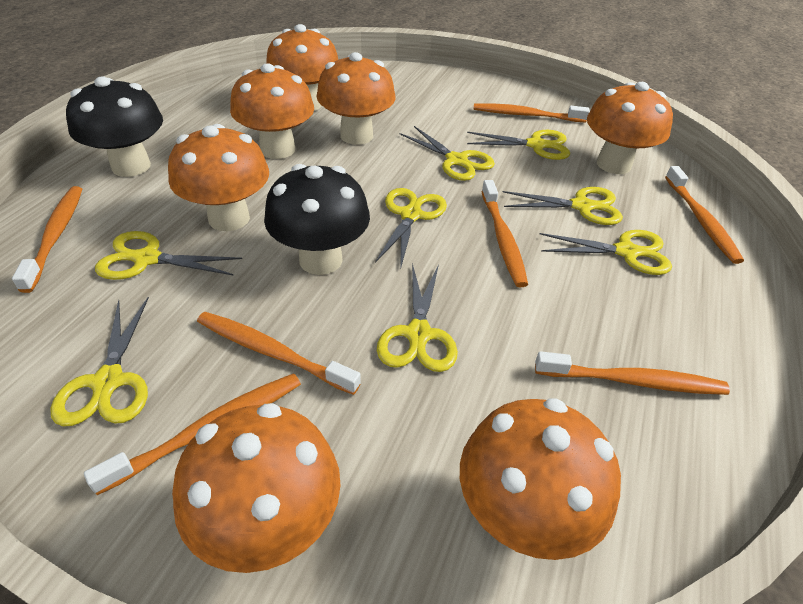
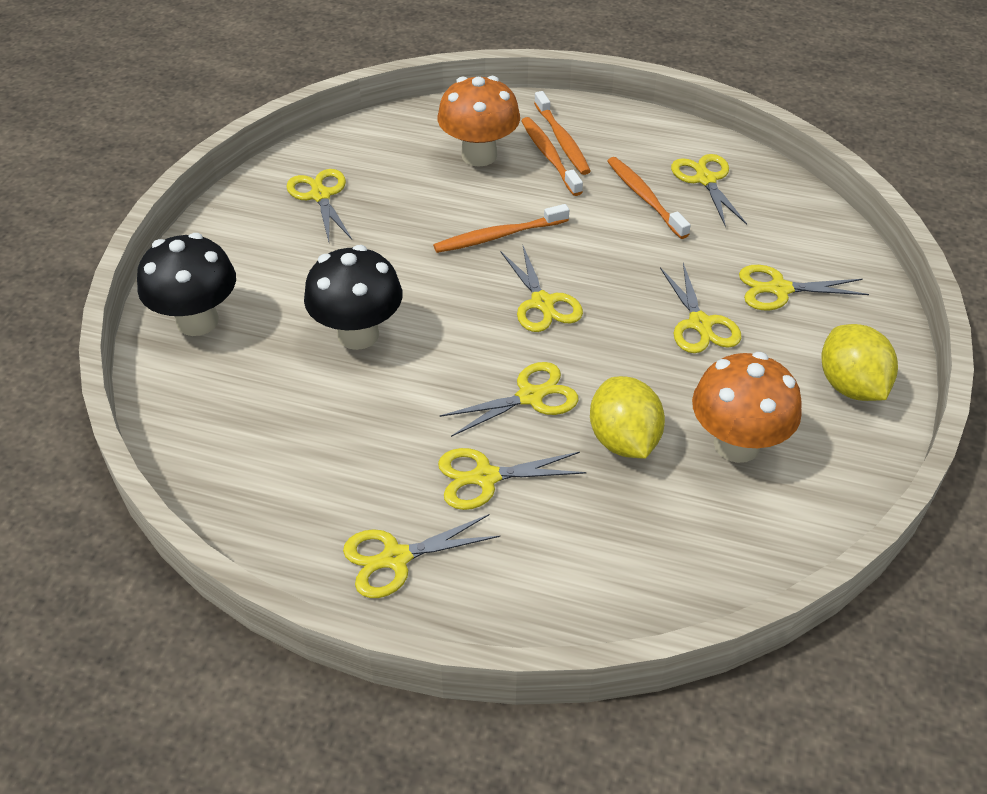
orange mushroom: [168,124,269,231] [172,403,341,573] [230,63,314,159] [266,24,338,111] [316,52,395,144] [460,399,621,560] [587,82,673,174] = 7 -> [438,76,520,167] [692,352,802,463] = 2
orange toothbrush: [12,186,82,293] [84,373,301,495] [197,312,361,395] [473,103,590,122] [481,180,528,287] [535,351,730,395] [665,166,744,264] = 7 -> [433,204,569,253] [521,117,583,196] [534,91,591,175] [607,157,691,239] = 4
yellow lemon: none = 0 -> [590,376,665,458] [822,324,898,401] = 2

